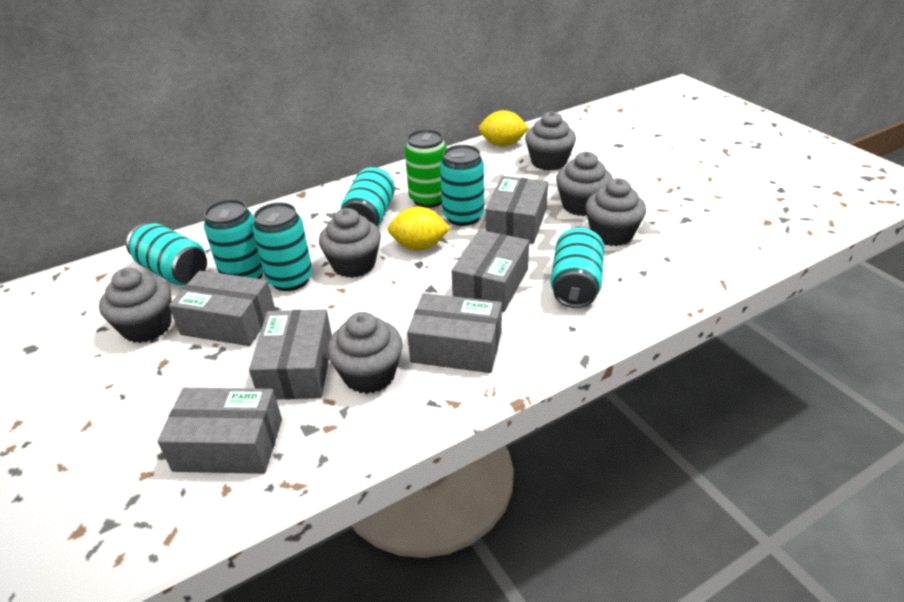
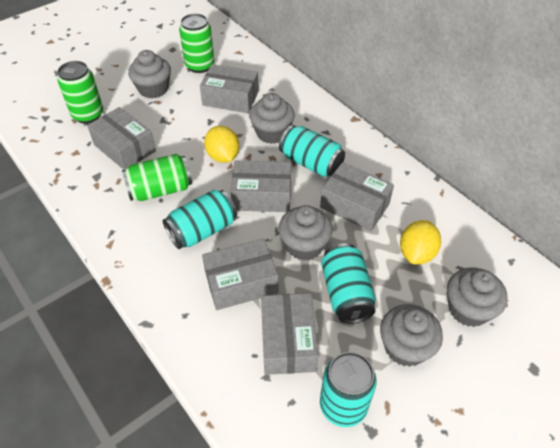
green can: [405,129,447,208] = 1 -> [57,61,103,124] [122,154,192,201] [179,13,214,73] = 3
grey cupcake: [99,268,172,343] [319,208,381,278] [327,312,403,394] [525,111,576,171] [556,152,613,216] [585,178,646,246] = 6 -> [128,50,171,98] [249,93,295,144] [278,205,333,261] [380,304,443,367] [447,268,508,327] = 5
turquoise can: [126,223,207,285] [204,199,264,279] [253,202,312,291] [341,167,395,227] [440,145,484,226] [551,227,604,308] = 6 -> [163,190,237,249] [279,125,345,177] [320,352,377,427] [321,243,376,324] = 4

